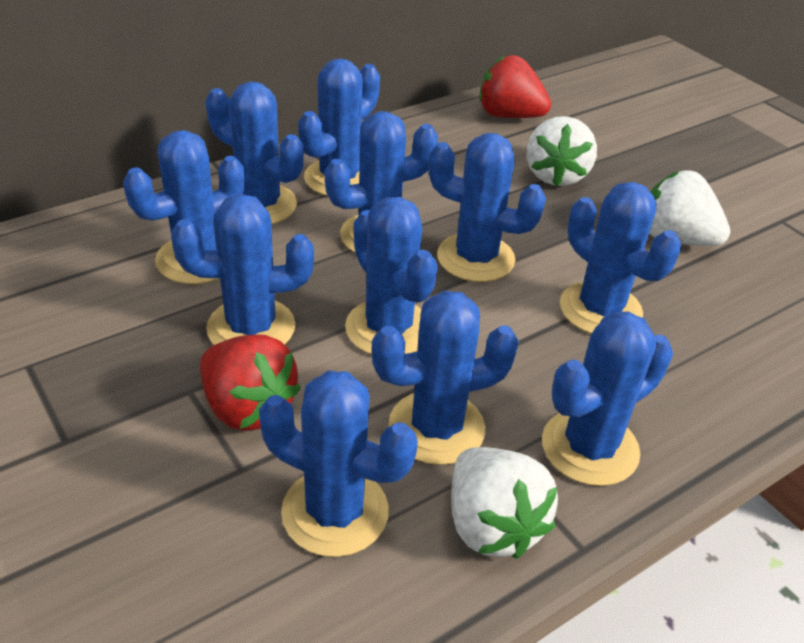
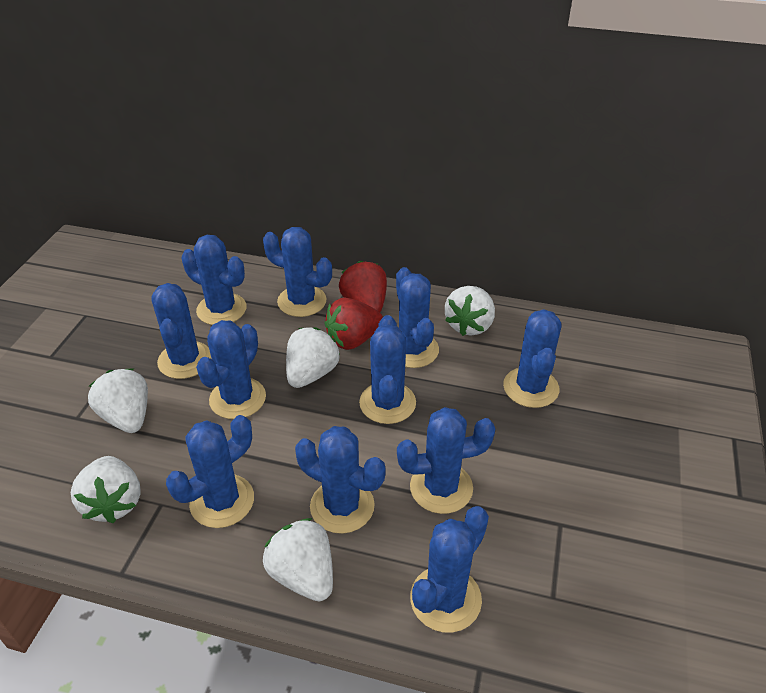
white strawberry: [451,447,558,559] [527,116,597,186] [649,171,730,246] = 3 -> [71,456,141,523] [88,369,148,433] [263,518,333,601] [286,327,340,388] [445,286,495,336] = 5

